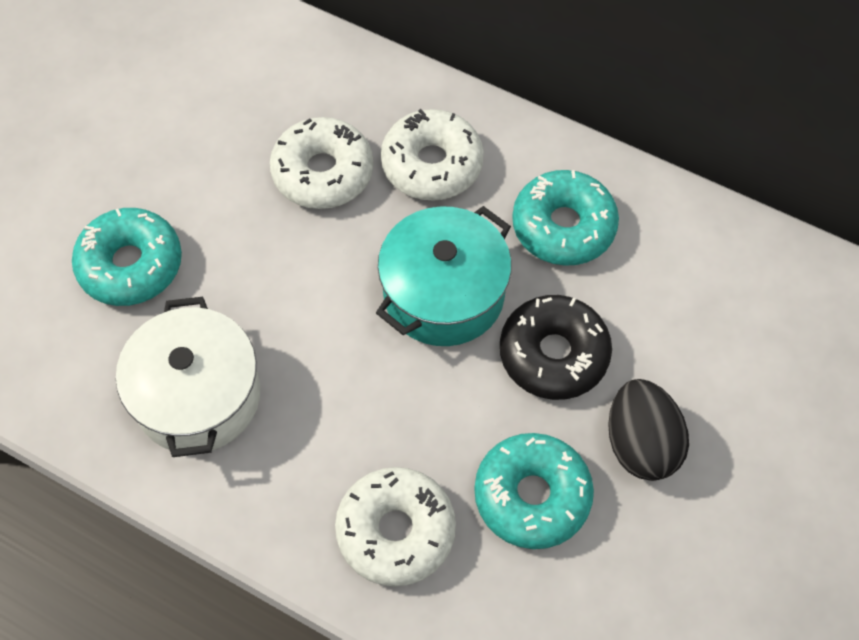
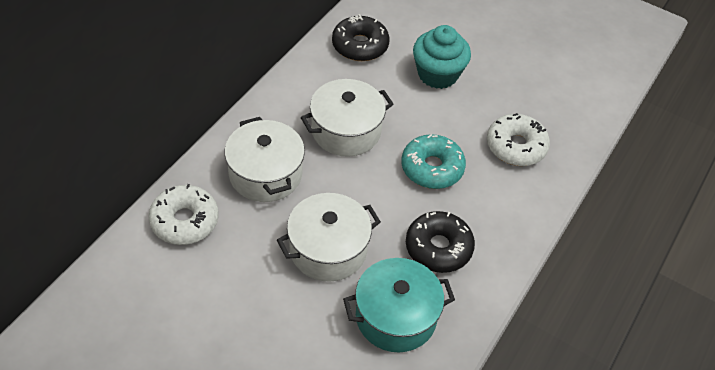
black donut: [500,295,612,400] = 1 -> [332,14,390,61] [406,211,475,273] = 2
black egg: [608,379,689,481] = 1 -> none = 0
turquoise cupcake: none = 0 -> [413,25,471,89] = 1
turquoise donut: [72,208,182,306] [474,433,594,549] [512,170,619,266] = 3 -> [401,134,466,189] = 1
white donut: [270,117,373,209] [335,467,456,587] [381,109,484,201] = 3 -> [148,184,218,245] [487,113,550,166] = 2
white pot: [116,297,260,457] = 1 -> [225,117,305,202] [277,193,381,281] [301,79,394,157] = 3

